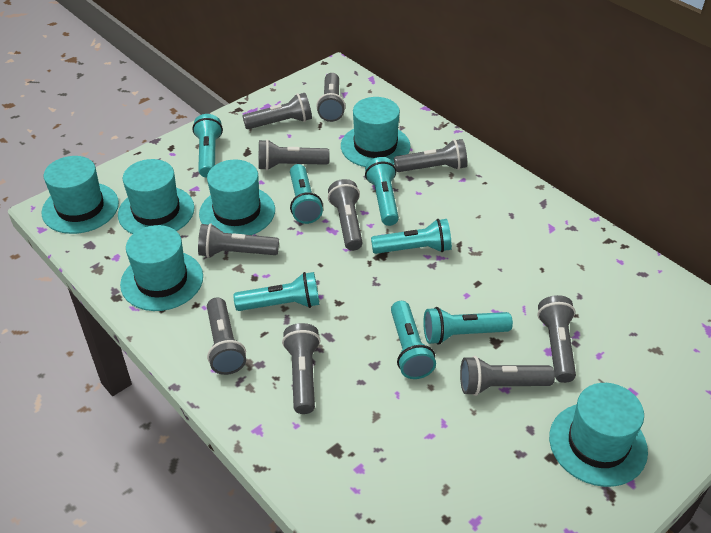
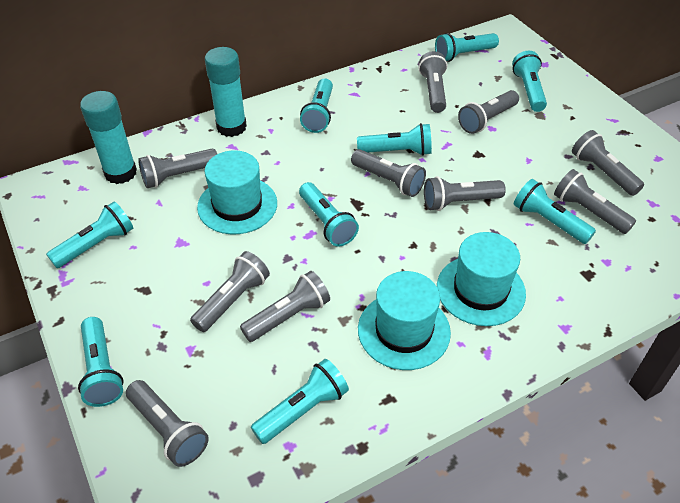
turquoise flashlight: [192,114,223,178] [233,272,319,311] [290,164,323,224] [365,157,399,226] [371,219,452,254] [391,301,436,379] [423,307,513,345] = 7 -> [46,201,133,268] [78,317,124,407] [251,359,349,444] [299,182,359,247] [300,78,333,133] [357,123,432,156] [435,33,499,62] [512,51,547,112] [514,179,596,244] = 9
turquoise glue stick: none = 0 -> [80,91,137,184] [205,47,247,137] = 2
turquoise hat: [42,156,119,234] [118,159,194,234] [120,225,203,311] [199,160,275,235] [341,97,410,167] [549,383,648,487] = 6 -> [197,150,277,234] [358,271,451,370] [437,232,526,326] = 3

